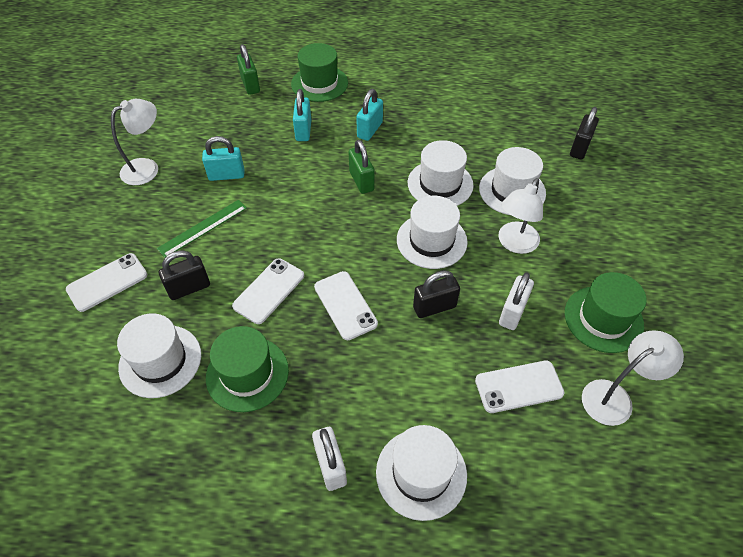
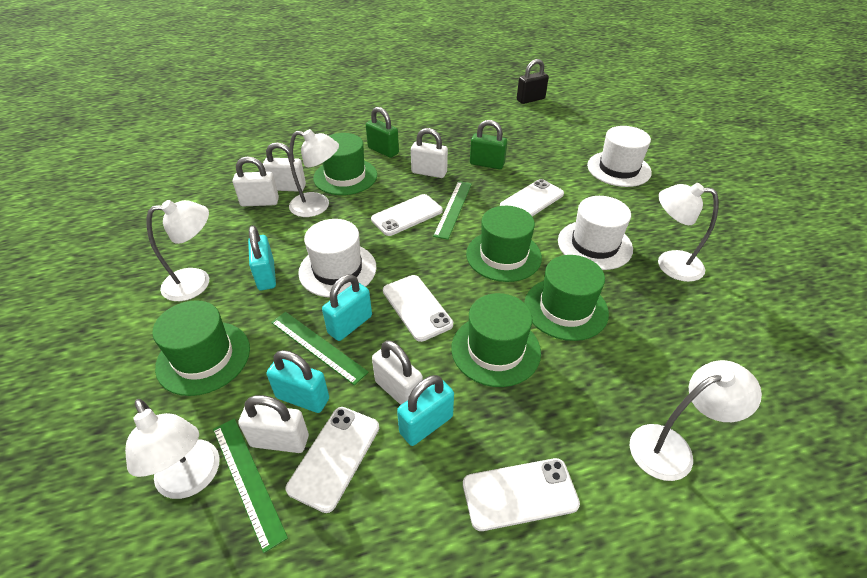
black padlock: [159,250,210,300] [413,270,460,318] [570,107,599,160] = 3 -> [517,59,549,104] = 1
green hat: [206,326,289,412] [291,43,348,102] [565,272,647,353] = 3 -> [152,300,250,396] [313,133,377,195] [451,293,541,387] [466,206,542,282] [524,255,609,341] = 5
green ruler: [157,200,247,258] = 1 -> [213,418,288,553] [271,312,369,385] [433,181,472,240] = 3
turquoise padlock: [202,136,244,181] [293,89,311,141] [356,89,383,141] = 3 -> [248,225,276,290] [266,350,329,413] [322,274,372,341] [397,375,454,446] = 4
white hat: [117,313,201,398] [376,425,467,521] [397,196,468,269] [408,140,474,206] [479,147,546,215] = 5 -> [298,219,376,297] [558,196,633,270] [587,126,652,187] = 3
white lamp: [111,99,158,185] [498,178,543,254] [582,330,684,426] = 3 -> [125,399,220,499] [146,200,209,301] [289,129,339,217] [630,360,762,481] [658,183,719,282] = 5
white padlock: [312,427,347,491] [499,272,534,330] = 2 -> [233,156,279,206] [238,395,309,453] [263,142,306,192] [372,340,423,405] [411,128,448,178] = 5
white phone: [66,253,147,312] [232,258,304,324] [314,271,378,340] [475,361,564,413] = 4 -> [286,407,379,513] [371,194,443,236] [383,275,453,342] [463,458,580,531] [500,179,564,216] = 5

